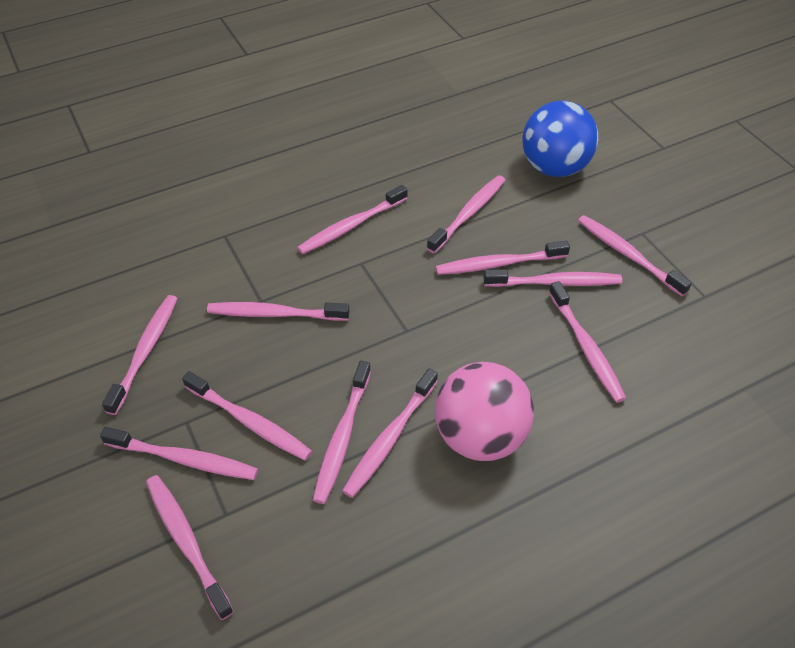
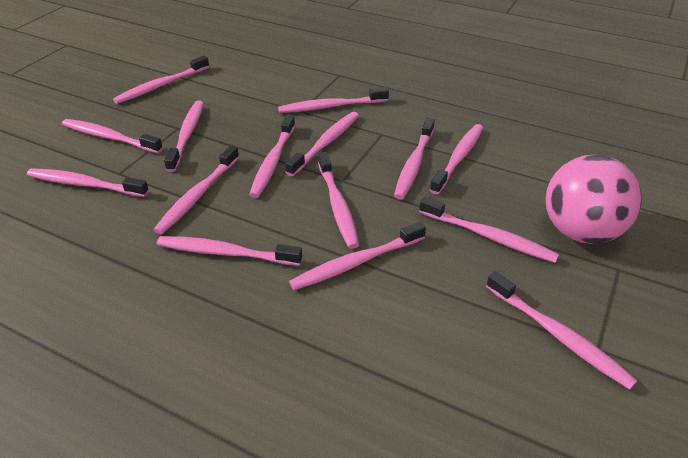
blue ball: [523,101,598,177] = 1 -> none = 0
pink toothbrush: [100,427,258,480] [102,295,178,415] [146,475,234,620] [182,371,312,461] [207,302,350,321] [297,185,407,254] [313,361,371,504] [342,368,438,498] [427,175,505,253] [435,241,570,275] [484,269,622,287] [549,281,627,403] [578,215,692,296] = 13 -> [27,168,149,197] [62,119,163,153] [113,56,209,104] [154,145,239,234] [157,236,302,266] [164,100,204,172] [249,115,295,198] [278,87,389,113] [285,112,359,176] [289,222,426,290] [318,152,359,249] [394,118,435,200] [419,197,559,263] [430,124,483,194] [486,271,638,390] = 15

